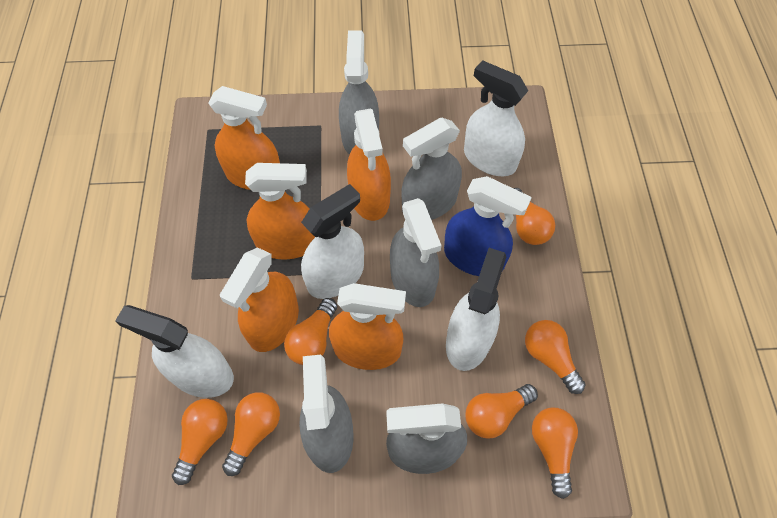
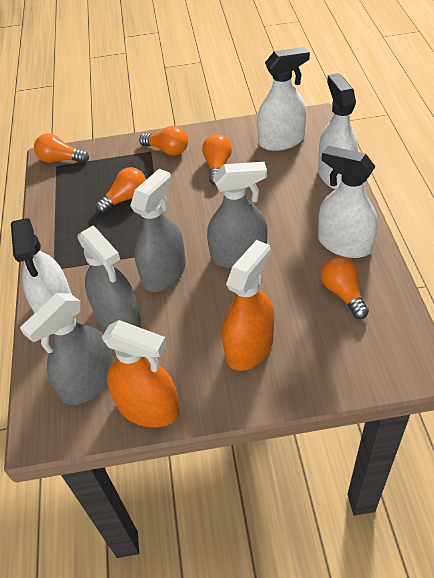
blue spray bottle: [444,176,532,276] = 1 -> none = 0
grey spray bottle: [299,355,353,473] [339,30,379,155] [386,403,467,474] [390,198,442,307] [401,118,462,220] = 5 -> [20,293,114,405] [77,225,141,330] [130,169,186,292] [207,162,267,268] = 4
orange light bulb: [172,399,228,485] [222,392,280,476] [284,298,337,365] [465,384,538,439] [513,188,555,245] [525,320,586,394] [532,407,578,499] = 7 -> [34,133,89,163] [96,167,146,213] [139,126,188,156] [202,134,232,185] [321,256,369,319] = 5
orange spray bottle: [208,86,280,190] [220,247,299,352] [245,163,315,259] [329,283,406,370] [347,109,391,221] = 5 -> [102,320,180,428] [222,240,274,371] = 2

